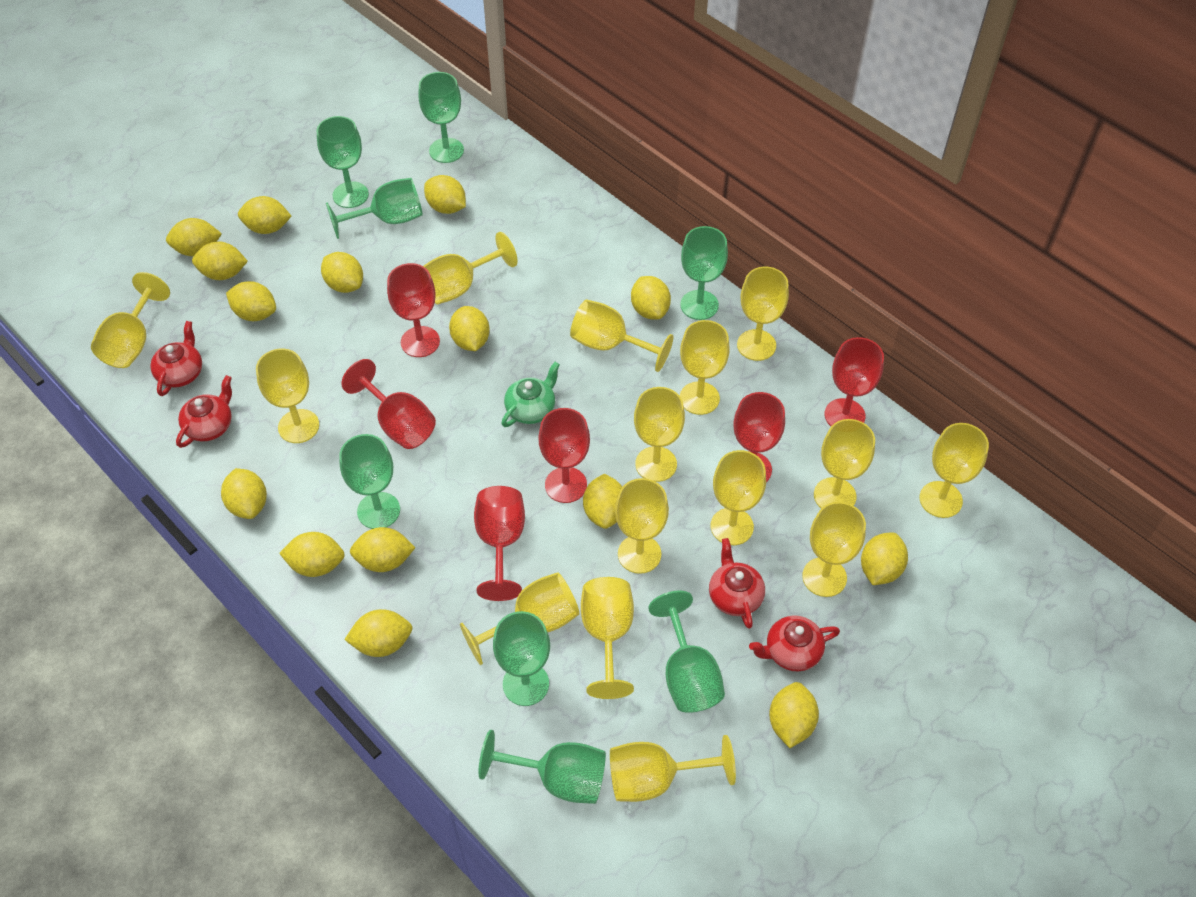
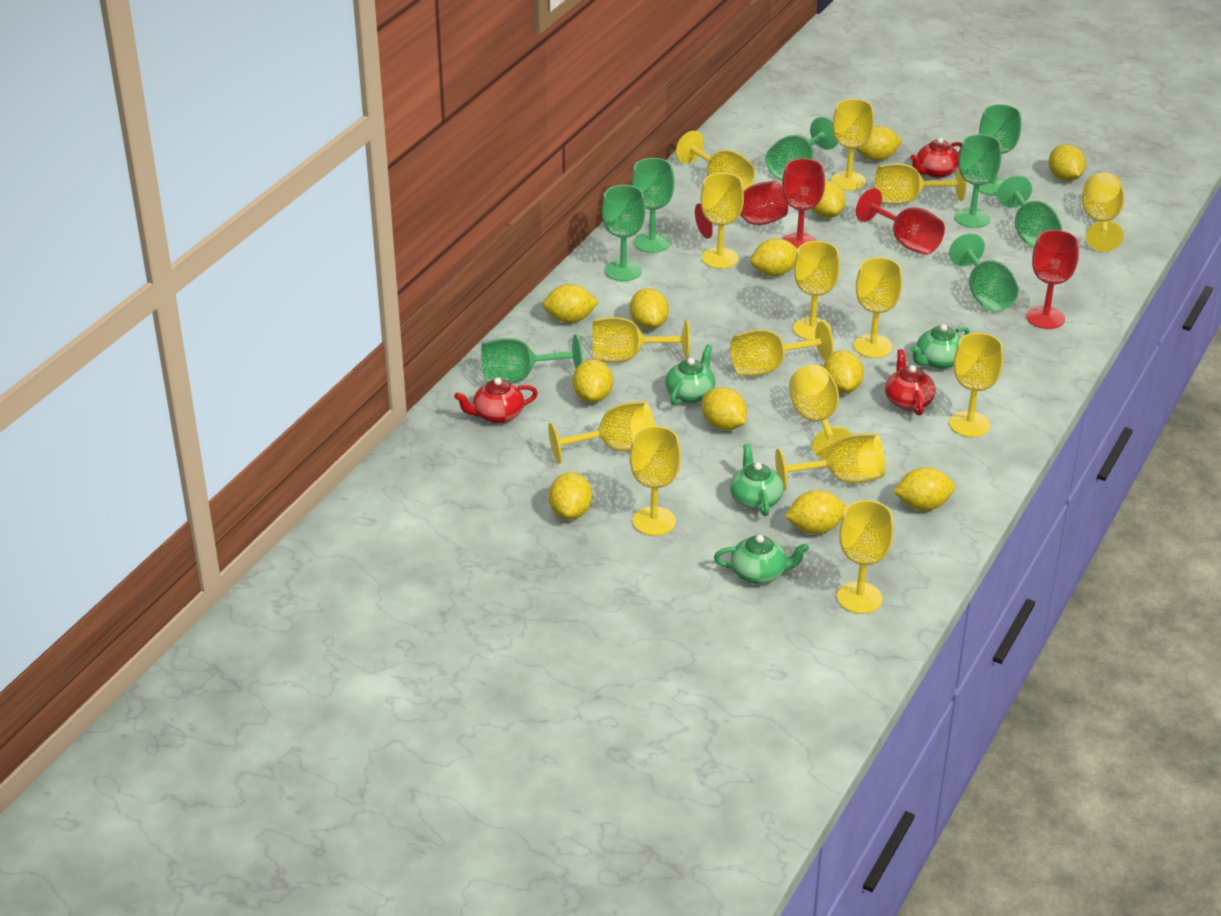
green teapot: [501,362,560,427] = 1 -> [665,344,715,405] [714,535,809,584] [730,444,784,516] [910,324,970,369] = 4
red goblet: [342,359,436,449] [387,263,440,357] [474,486,525,601] [538,408,590,503] [733,392,785,482] [824,337,884,426] = 6 -> [695,181,788,239] [782,158,825,249] [856,188,945,255] [1026,230,1079,329] = 4
red teapot: [150,321,202,396] [176,375,232,448] [709,538,765,629] [749,615,840,672] = 4 -> [454,378,538,424] [885,349,936,415] [910,137,962,178] = 3
yellow lemon: [166,218,222,256] [192,241,248,280] [221,468,267,519] [226,281,276,321] [238,196,291,234] [279,532,345,577] [321,252,363,293] [344,609,413,657] [350,527,415,572] [424,175,466,214] [449,306,490,351] [583,474,622,529] [631,276,671,320] [769,682,819,748] [861,532,908,585] = 15 -> [542,284,599,323] [549,472,592,520] [572,359,613,403] [630,288,669,329] [702,387,747,430] [750,238,798,276] [784,490,846,534] [812,180,846,218] [823,350,864,393] [856,126,903,161] [893,467,955,511] [1049,144,1086,181] = 12

